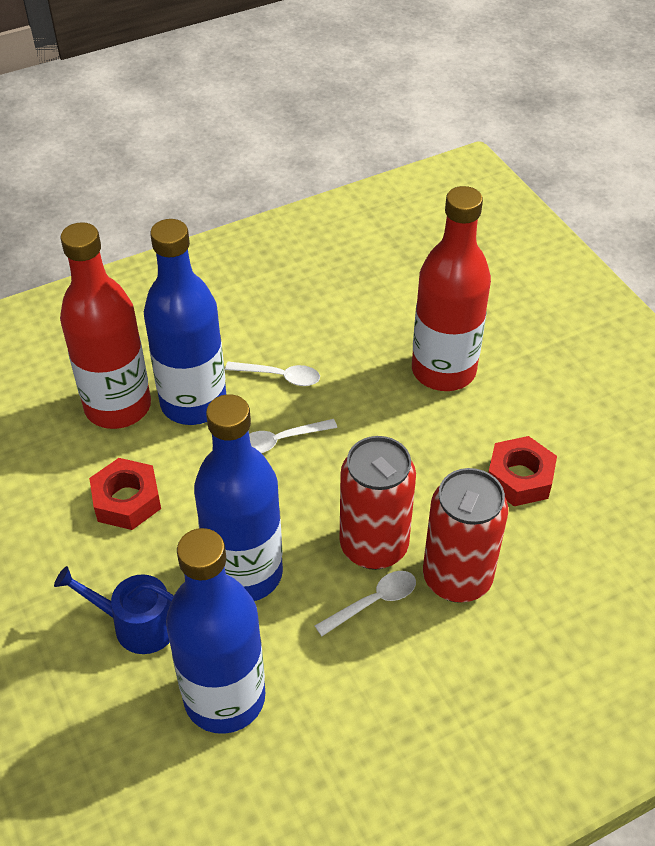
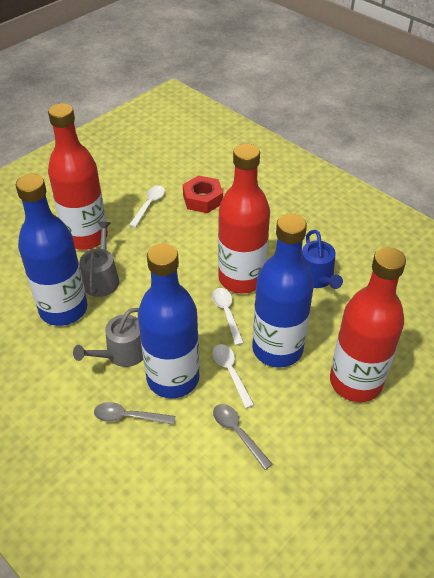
grey spoon: none = 0 -> [94,402,176,425] [213,404,272,470] = 2
grey watering can: none = 0 -> [73,308,143,367] [79,221,119,297] = 2
red bottle: [60,222,151,429] [412,186,491,391] = 2 -> [48,103,108,250] [218,143,270,293] [330,247,406,402] = 3
red can: [340,436,416,570] [423,468,508,603] = 2 -> none = 0
red nut: [89,458,161,530] [488,436,557,506] = 2 -> [183,175,223,213] = 1

